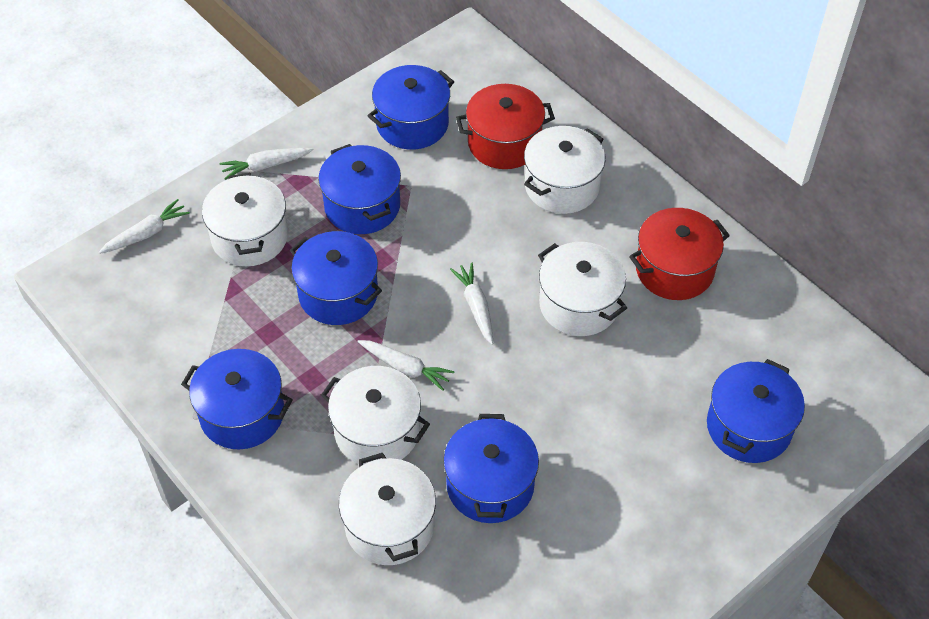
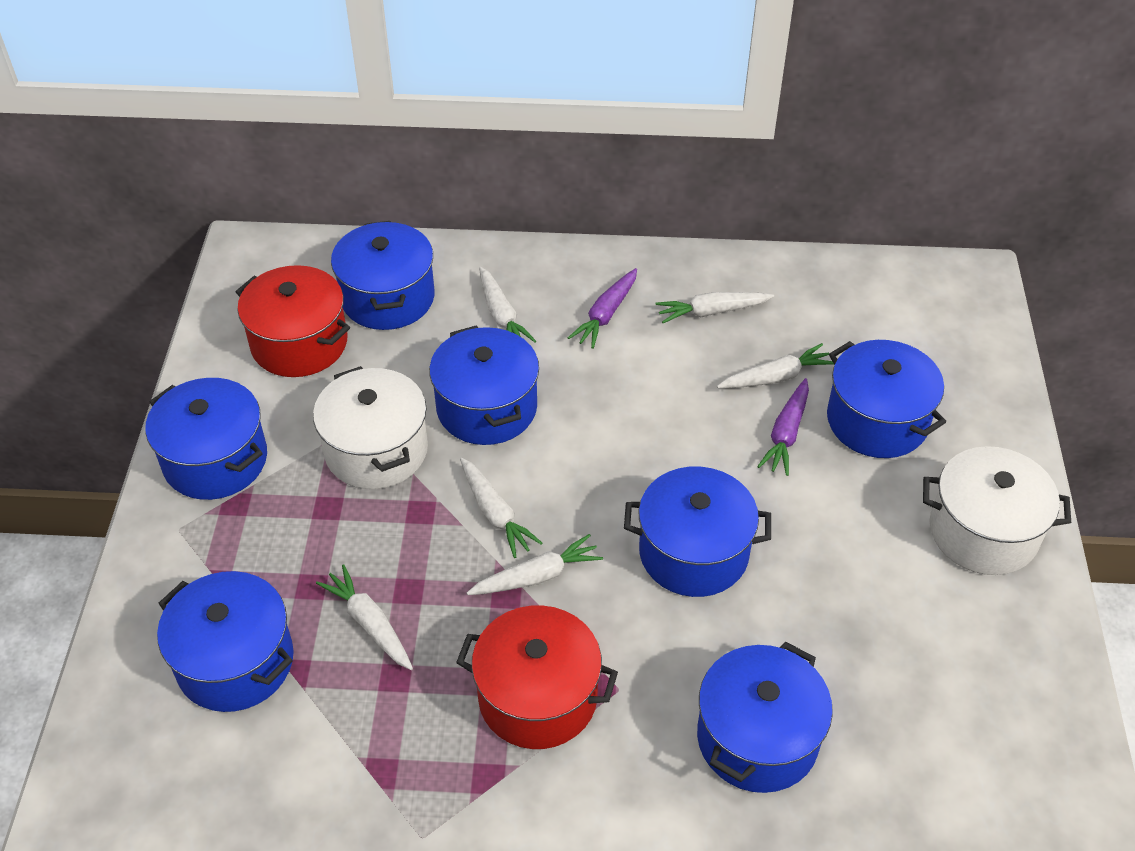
blue pot: [181,349,293,450] [290,231,382,325] [318,144,401,234] [368,65,454,150] [443,414,539,523] [707,359,805,463] = 6 -> [145,378,267,500] [157,571,294,712] [331,221,435,330] [429,325,539,445] [624,467,771,597] [697,641,833,793] [827,340,946,458] = 7
purple carrot: none = 0 -> [568,268,637,349] [757,378,809,476] = 2
white carrot: [99,199,190,254] [220,148,314,180] [357,340,455,391] [450,262,493,345] = 4 -> [316,564,413,670] [460,458,542,558] [467,534,603,595] [479,267,536,342] [656,292,774,323] [717,343,834,388] = 6
white pot: [202,173,288,266] [321,366,430,465] [339,453,436,565] [524,126,605,214] [538,242,627,336] = 5 -> [313,366,428,489] [923,446,1071,575] = 2

